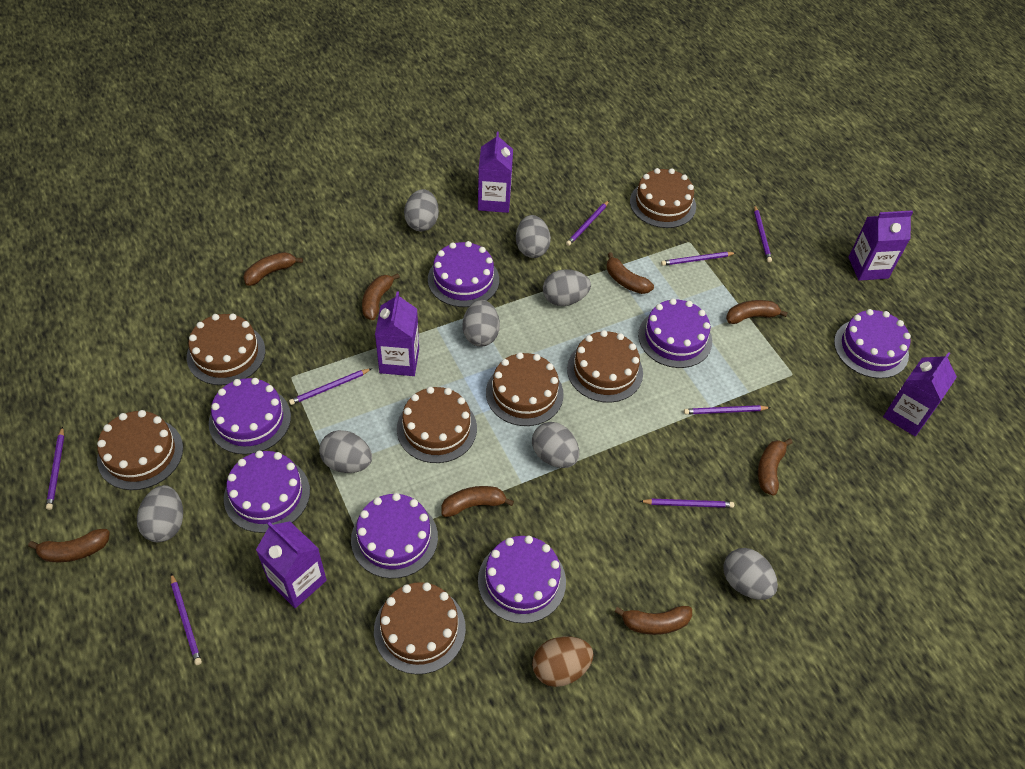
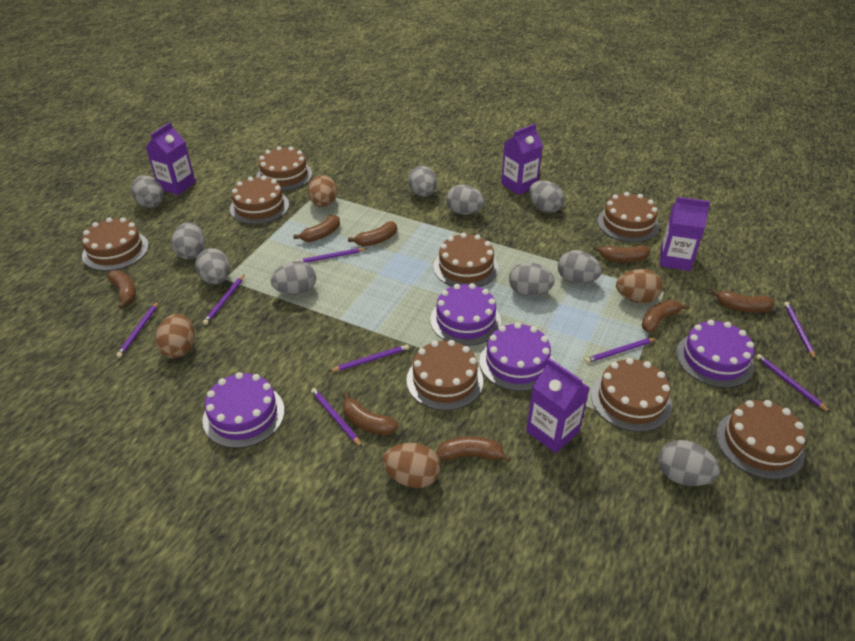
brown cake: [97,410,183,490] [187,314,265,385] [374,582,466,674] [397,387,477,463] [486,352,564,426] [567,330,643,403] [630,168,696,228] = 7 -> [82,217,149,271] [230,176,289,224] [256,146,312,191] [406,340,483,410] [433,233,499,287] [591,358,672,432] [597,192,659,243] [716,400,806,480] = 8
brown egg: [532,636,594,687] = 1 -> [155,314,195,358] [308,175,337,207] [382,443,440,488] [616,269,663,303] = 4
grey egg: [137,485,183,542] [319,430,372,473] [404,189,439,232] [463,300,500,347] [516,215,551,258] [532,422,579,468] [543,269,591,306] [723,548,778,600] = 8 -> [131,175,164,208] [171,222,205,259] [195,248,230,284] [271,261,316,295] [408,166,437,197] [446,184,485,215] [509,262,555,296] [529,181,564,213] [558,250,602,284] [658,440,720,486] = 10
purple cake: [209,378,291,455] [224,451,310,533] [351,493,438,579] [428,241,499,307] [478,536,566,623] [638,298,712,368] [834,309,911,379] = 7 -> [202,372,285,448] [430,283,501,346] [479,322,555,391] [676,320,754,388] = 4
purple carton: [256,521,327,608] [375,292,419,376] [478,132,513,213] [848,211,913,281] [883,352,957,436] = 5 -> [146,122,196,195] [501,124,543,195] [526,358,590,453] [660,197,710,271] = 4

